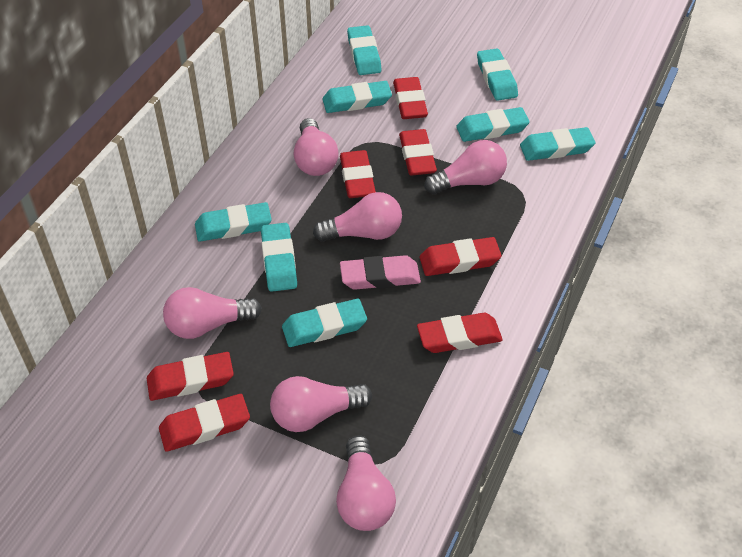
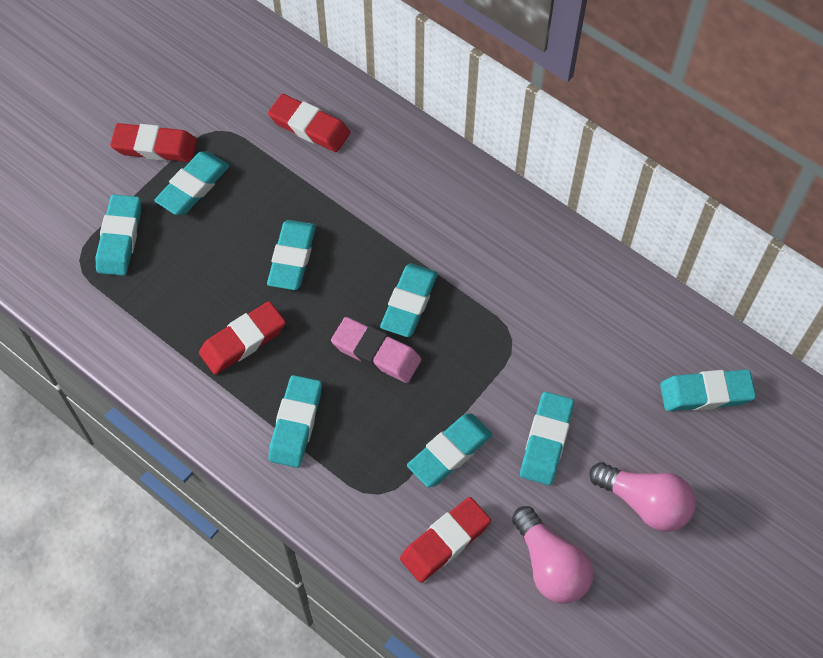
pink light bulb: [163,287,262,339] [270,376,372,432] [294,118,339,176] [313,192,402,242] [336,435,396,531] [424,140,507,194] = 6 -> [512,506,593,603] [589,462,695,532] = 2
red eraser: [147,352,234,401] [159,394,250,452] [340,150,376,198] [393,77,428,119] [399,129,437,175] [417,313,503,353] [420,237,502,276] = 7 -> [110,123,197,162] [199,301,286,375] [268,94,350,152] [400,497,491,583] = 4

